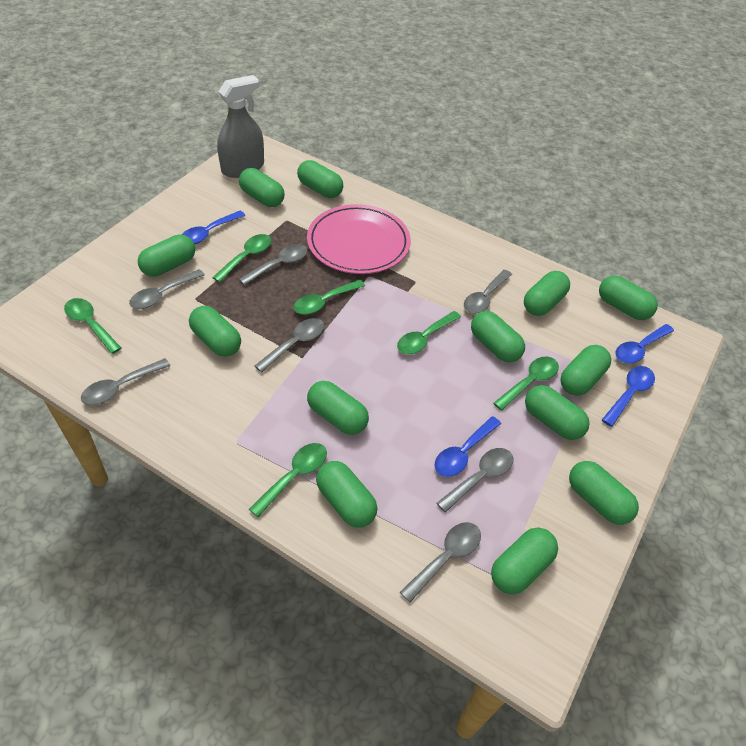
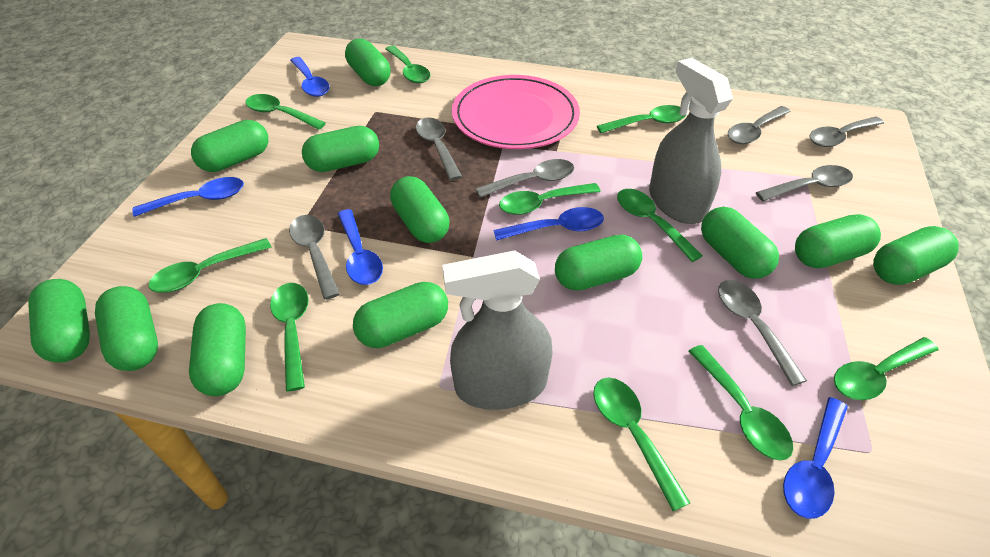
blue spoon: [181,211,245,244] [435,416,501,477] [602,366,655,427] [615,324,674,363] = 4 -> [132,177,244,217] [290,57,329,97] [338,209,383,285] [493,207,604,241] [783,397,848,519] = 5
green capsule: [138,234,195,277] [189,306,241,357] [239,168,284,207] [297,160,343,198] [307,381,369,435] [316,461,377,528] [471,311,525,362] [491,527,558,594] [524,271,570,316] [525,385,590,440] [560,345,611,396] [569,461,639,525] [599,276,658,320] = 13 -> [28,279,90,363] [95,286,158,371] [189,303,246,396] [191,120,269,172] [302,126,379,172] [345,38,390,86] [353,282,448,348] [390,176,449,243] [555,235,642,291] [701,207,779,279] [795,214,881,268] [873,226,959,285] = 12
green spoon: [64,298,121,354] [212,234,271,282] [249,443,327,517] [294,280,365,315] [397,311,461,354] [493,357,559,411] = 6 -> [149,238,271,293] [245,94,326,129] [270,283,309,392] [385,46,431,83] [499,183,601,215] [593,378,690,511] [597,105,686,133] [617,189,703,262] [688,345,793,461] [834,337,939,400] = 10
grey spray bottle: [217,75,264,178] = 1 -> [442,251,552,410] [649,58,733,224] = 2

